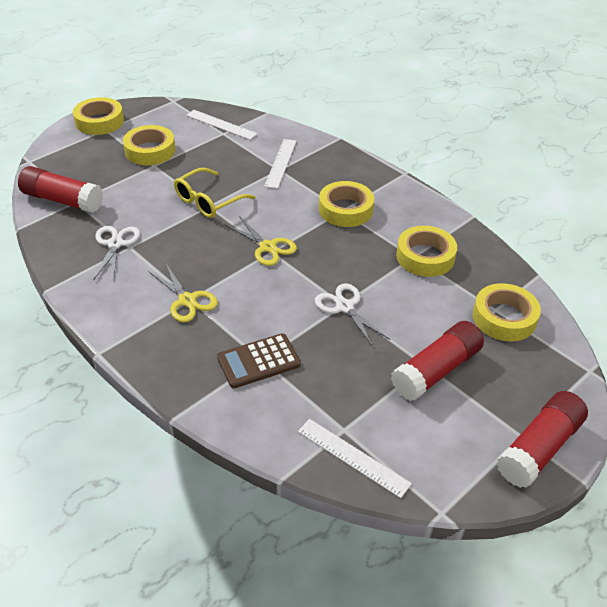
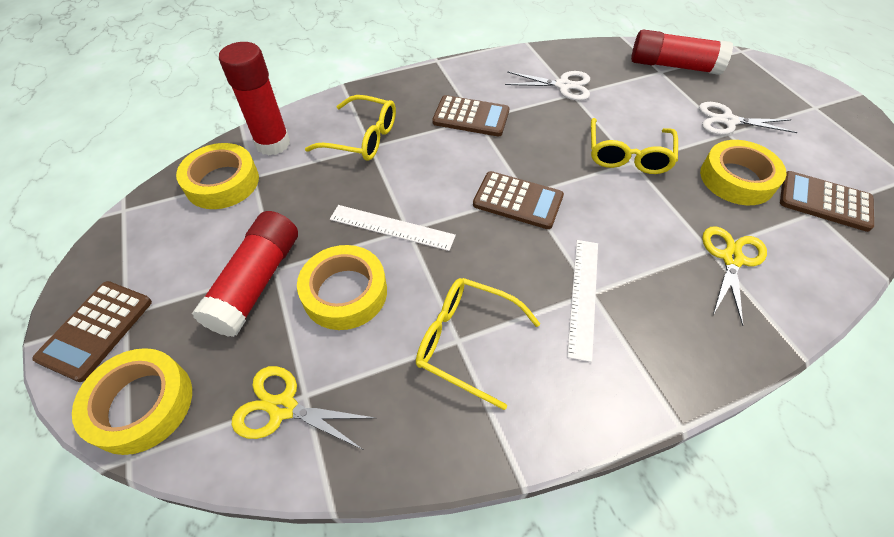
brown calculator: [217,333,301,388] = 1 -> [32,281,152,382] [432,95,510,136] [473,171,564,229] [780,171,874,232] = 4
white ruler: [186,110,258,140] [264,139,297,189] [298,419,412,498] = 3 -> [330,205,456,251] [567,240,598,362] = 2
yellow glasses: [174,168,255,218] = 1 -> [305,95,396,161] [416,278,540,410] [591,118,678,174] = 3
yellow tape: [73,97,124,135] [123,125,175,165] [319,181,374,227] [396,226,457,277] [473,283,541,341] = 5 -> [72,348,192,455] [176,143,259,209] [297,245,387,330] [700,140,786,205] = 4

